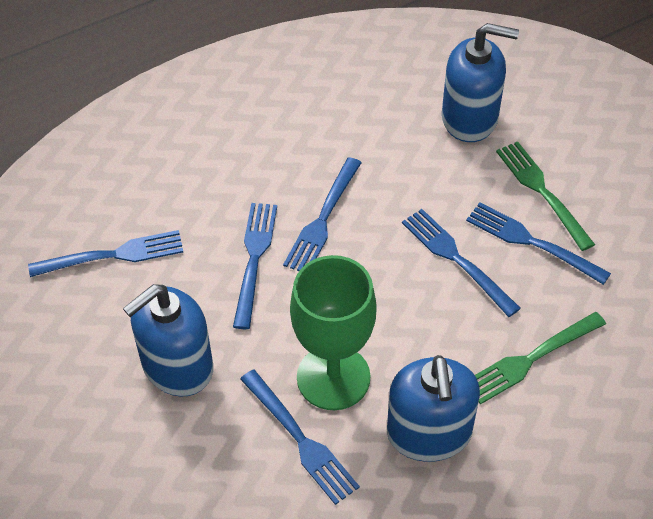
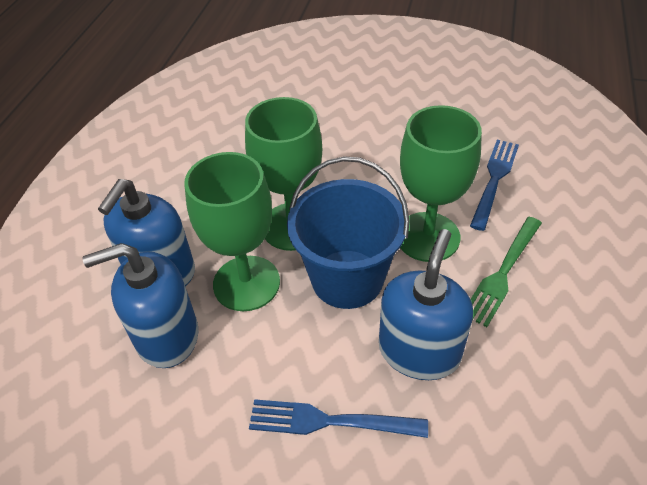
blue bucket: none = 0 -> [287,157,409,309] = 1
blue fork: [28,230,183,277] [233,203,277,329] [240,370,360,505] [283,157,362,271] [402,209,521,317] [466,202,611,285] = 6 -> [249,399,428,438] [470,140,519,231] = 2
green fork: [475,312,606,405] [496,142,595,251] = 2 -> [471,217,542,327] = 1
green goblet: [290,255,377,410] = 1 -> [184,152,280,311] [245,97,322,251] [400,105,482,262] = 3

